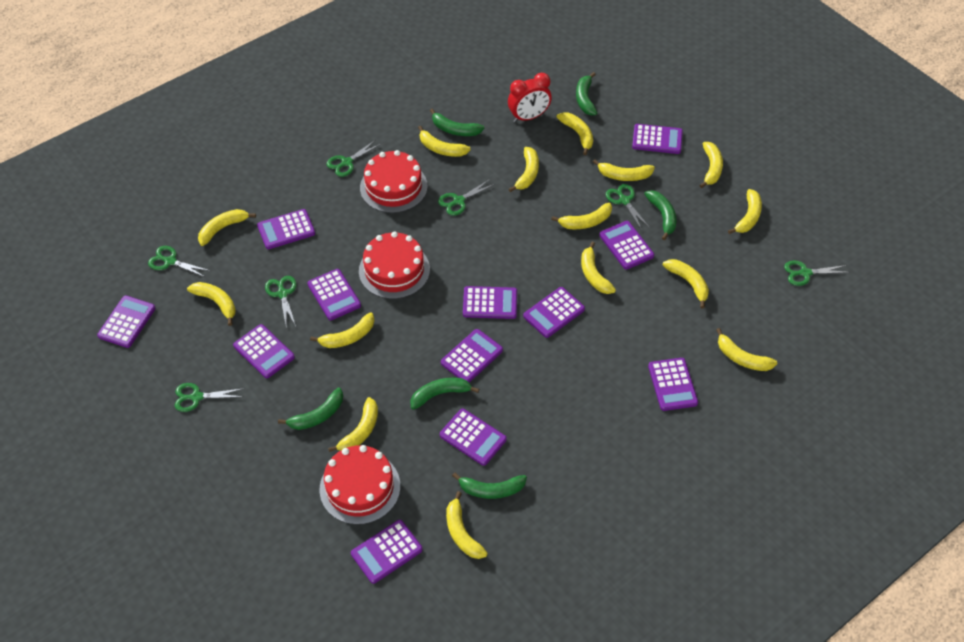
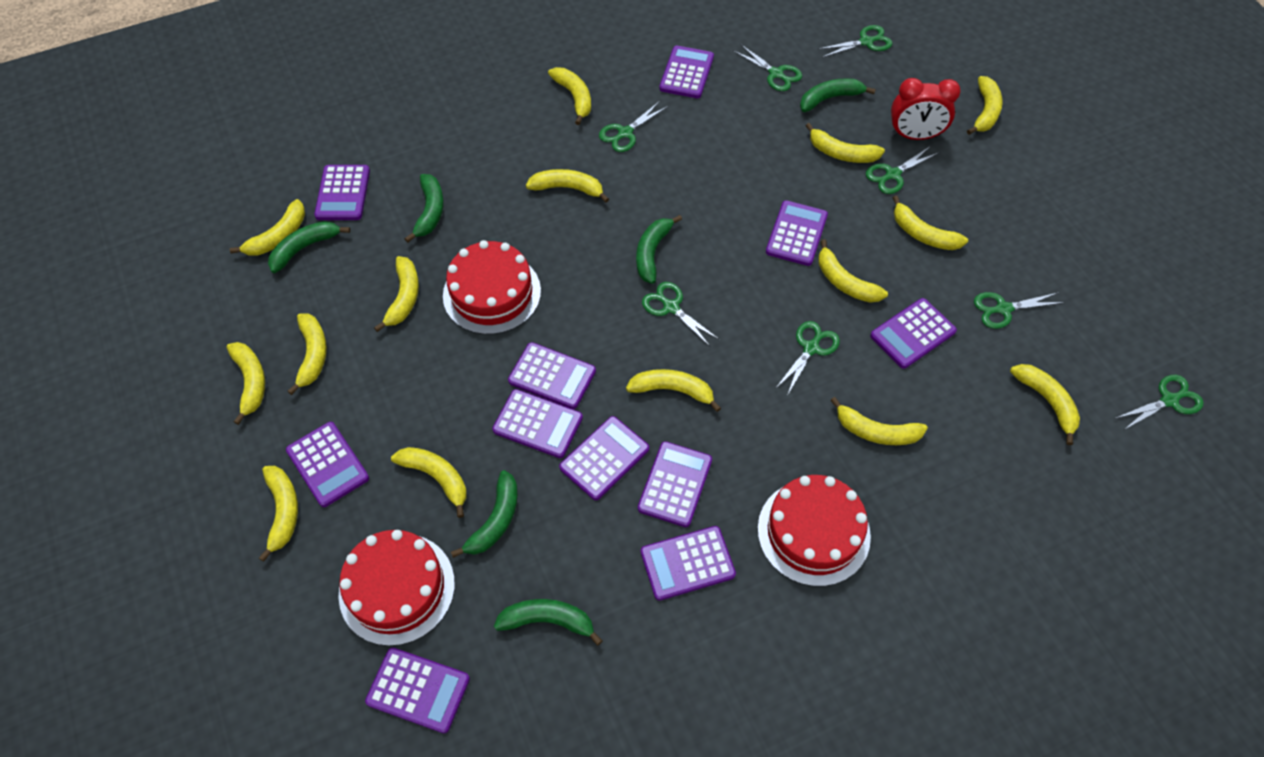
green scissors: [148,246,211,277] [175,383,244,412] [265,276,296,328] [326,140,381,177] [438,179,495,216] [606,184,650,230] [784,261,850,286] = 7 -> [599,102,668,152] [642,282,720,346] [734,44,802,91] [775,321,840,396] [819,25,892,58] [866,146,939,194] [974,292,1065,329] [1114,375,1204,430] = 8
purple calculator: [97,296,156,348] [233,324,295,378] [257,209,315,249] [308,269,361,320] [351,520,423,584] [440,409,507,466] [441,329,503,382] [463,286,517,319] [523,287,585,338] [599,221,654,270] [632,124,683,154] [648,358,698,411] = 12 -> [286,422,369,507] [314,165,370,220] [365,648,470,733] [493,389,583,458] [508,342,596,409] [559,416,649,500] [638,441,712,527] [641,526,736,601] [659,45,714,98] [766,200,828,266] [870,298,957,369] = 11

